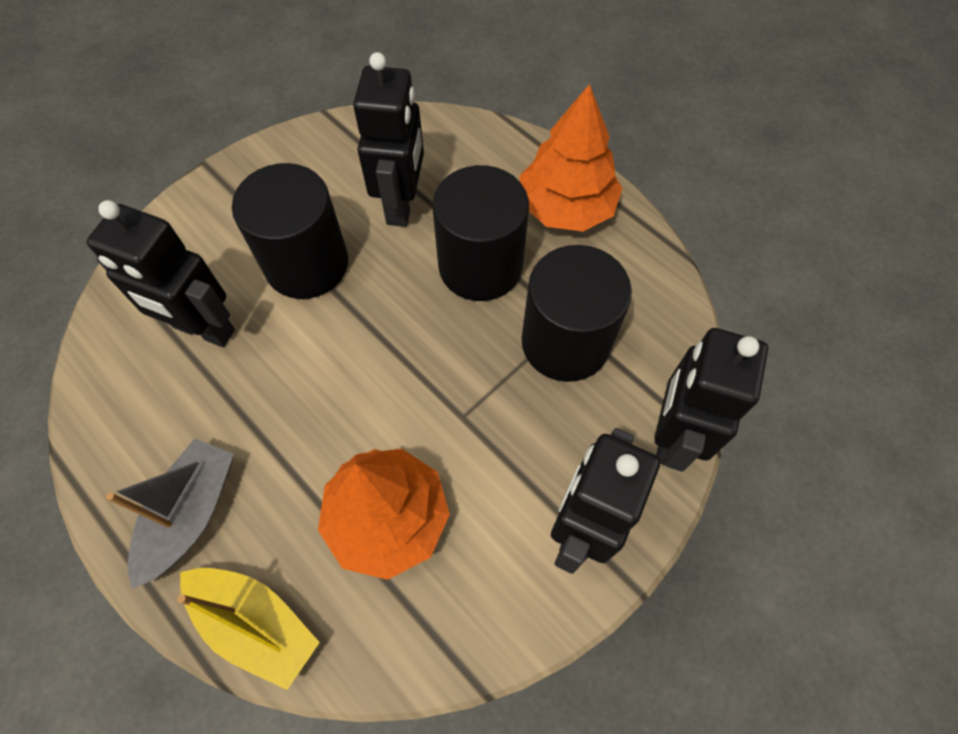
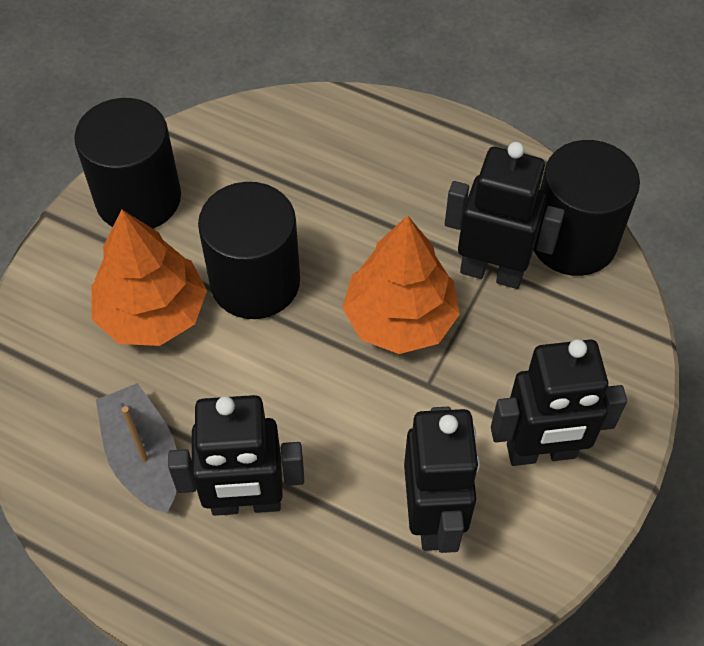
yellow boat: [177,568,320,690] = 1 -> none = 0

